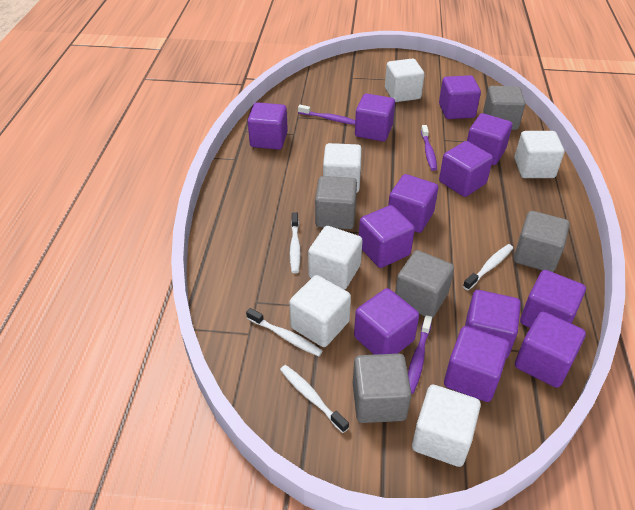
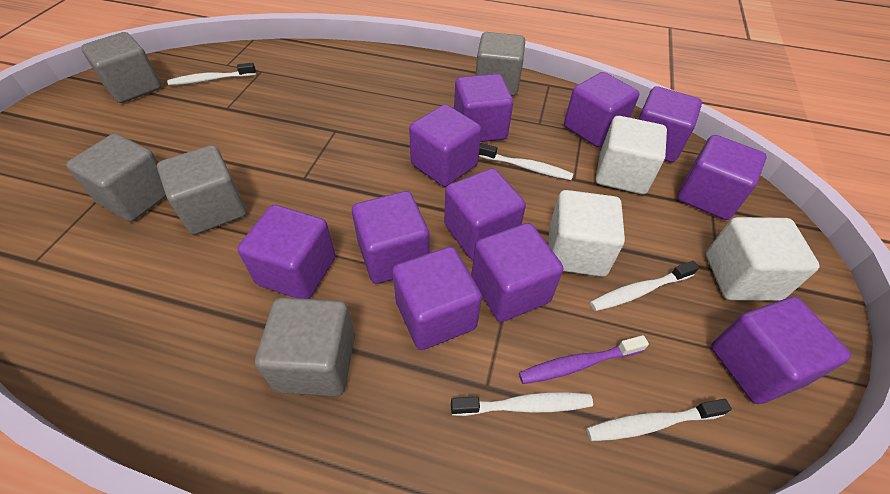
purple cube: [248,102,288,150] [354,288,419,355] [355,94,395,142] [359,205,415,268] [388,174,438,233] [439,75,481,119] [439,141,493,197] [444,326,510,402] [465,290,521,358] [467,113,512,165] [515,311,586,388] [520,270,586,328] = 12 -> [237,205,336,299] [352,191,430,284] [392,247,482,350] [409,104,481,187] [444,168,526,260] [454,74,513,142] [471,223,563,322] [564,72,640,147] [638,86,702,163] [677,135,767,220] [711,297,851,404] = 11
purple toothbrush: [298,105,355,125] [408,315,432,394] [421,125,437,171] = 3 -> [519,335,649,384] = 1
white cube: [289,275,351,347] [308,226,363,290] [323,143,362,193] [385,58,425,102] [412,385,481,467] [514,131,564,178] = 6 -> [548,190,625,277] [595,116,667,194] [706,217,820,301] = 3
white toothbrush: [246,308,323,356] [280,365,349,433] [290,212,301,273] [463,244,513,290] = 4 -> [167,63,256,86] [451,392,593,416] [479,143,573,180] [587,399,732,441] [590,261,699,311] = 5

